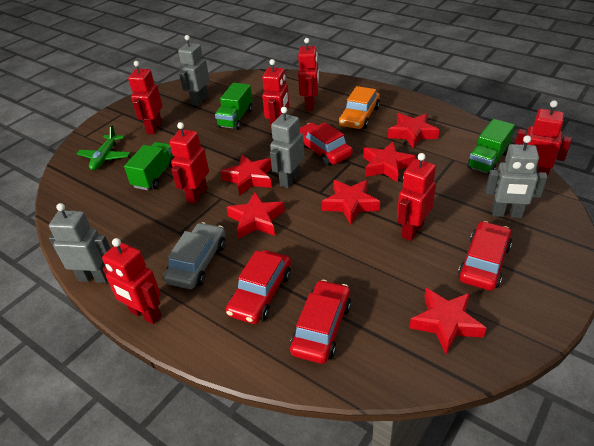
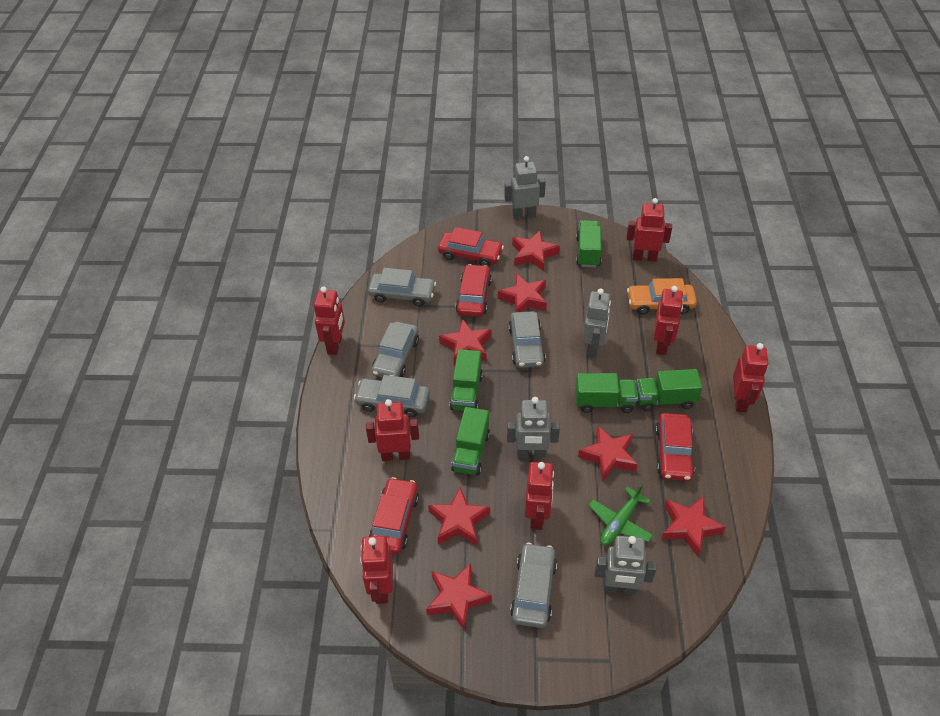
green truck: [124,142,174,190] [215,83,253,130] [467,119,515,175] = 3 -> [450,349,483,411] [451,407,490,475] [575,373,638,413] [576,220,601,267] [636,369,702,411] = 5
grey car: [163,222,225,289] = 1 -> [354,375,430,418] [368,268,436,306] [372,322,419,378] [508,311,546,368] [510,543,557,628] = 5
red star: [221,154,272,196] [226,192,285,239] [322,180,380,225] [363,141,416,182] [388,113,439,149] [409,288,487,355] = 6 -> [426,563,492,630] [428,487,490,546] [439,319,492,365] [498,273,547,312] [512,231,560,271] [578,426,638,482] [662,496,726,556] = 7

